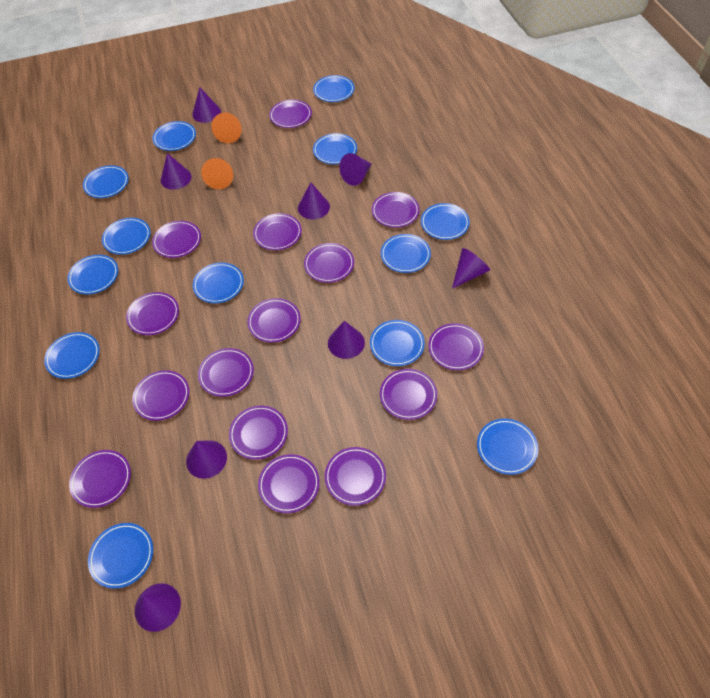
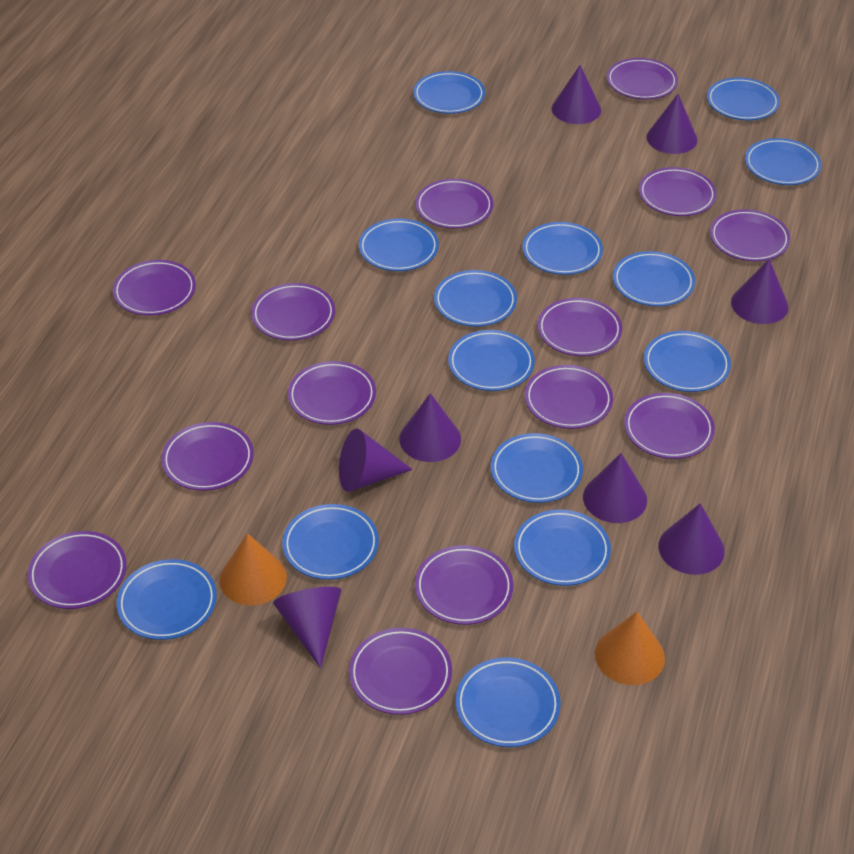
blue plate: [44,332,100,379] [67,255,118,294] [83,165,129,198] [88,523,153,589] [102,218,151,255] [153,121,196,151] [193,263,244,303] [313,75,354,102] [313,133,357,164] [370,320,425,366] [381,234,431,273] [421,203,470,240] [477,419,538,475] = 13 -> [117,559,217,640] [282,504,379,580] [359,219,439,271] [413,71,485,114] [434,270,517,327] [448,330,535,391] [456,657,561,747] [491,433,583,503] [514,509,611,586] [523,222,603,275] [613,251,695,307] [644,331,731,392] [707,77,780,120] [745,138,822,185] = 14
purple plate: [69,450,131,508] [126,292,179,335] [132,370,189,421] [152,221,201,258] [198,348,254,397] [229,406,288,460] [247,298,301,342] [253,213,302,250] [258,454,320,513] [269,100,312,128] [304,243,354,283] [325,447,386,506] [372,192,420,228] [380,369,437,420] [428,323,484,370] = 15 -> [27,531,127,609] [113,260,196,316] [162,422,254,491] [251,283,335,341] [288,361,376,425] [349,628,452,715] [415,179,493,229] [415,545,513,625] [525,365,613,429] [537,298,622,356] [607,58,678,100] [624,393,715,459] [639,167,717,216] [710,209,790,262] = 14

